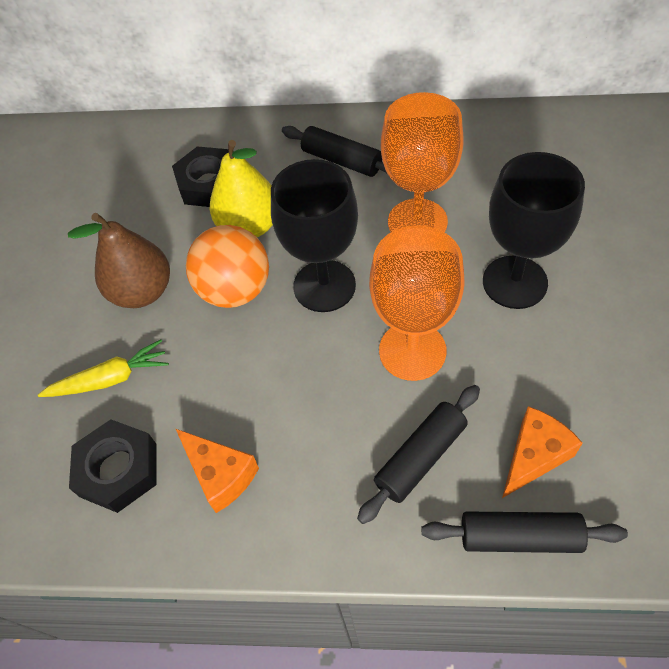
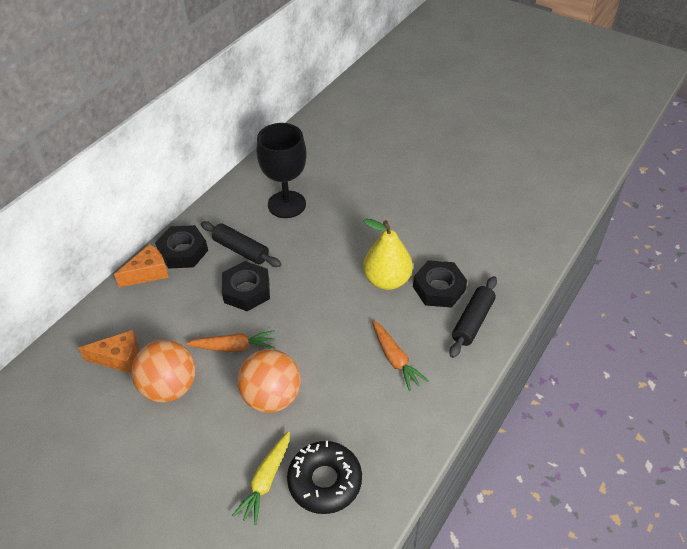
black donut: none = 0 -> [287,441,362,514] = 1
black goblet: [271,159,358,312] [483,152,585,309] = 2 -> [256,123,307,218] = 1
black nut: [69,420,157,513] [172,146,229,207] = 2 -> [155,225,208,269] [222,261,270,311] [413,260,467,308] = 3
black rolling pin: [282,126,387,177] [357,385,480,524] [422,512,628,553] = 3 -> [201,221,281,267] [449,276,497,358] = 2
brown pear: [68,213,170,308] = 1 -> none = 0
orange ball: [186,225,269,308] = 1 -> [131,340,195,402] [237,349,301,413] = 2
orange carrot: none = 0 -> [186,330,275,352] [372,320,428,391] = 2
orange goblet: [369,225,465,381] [381,92,464,233] = 2 -> none = 0

